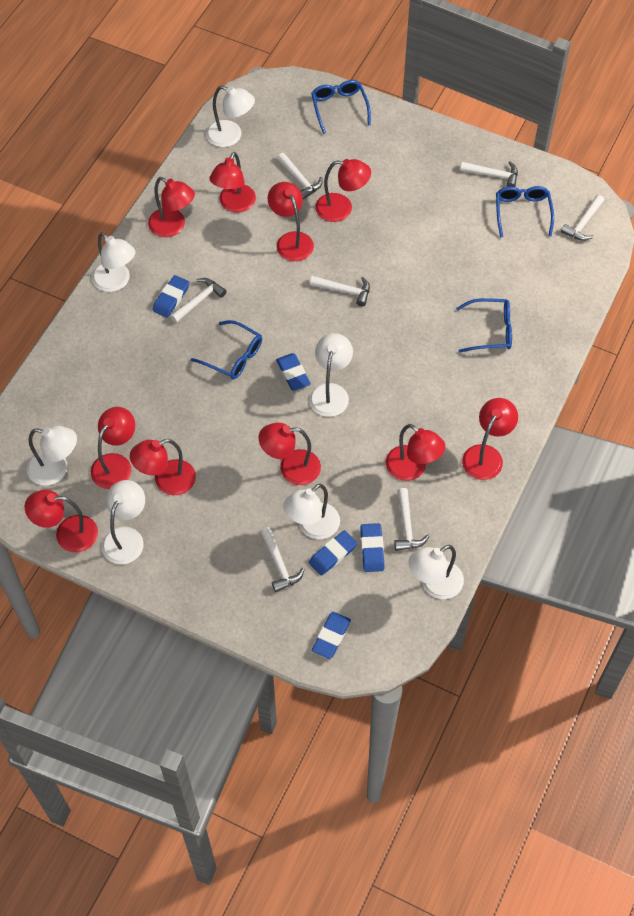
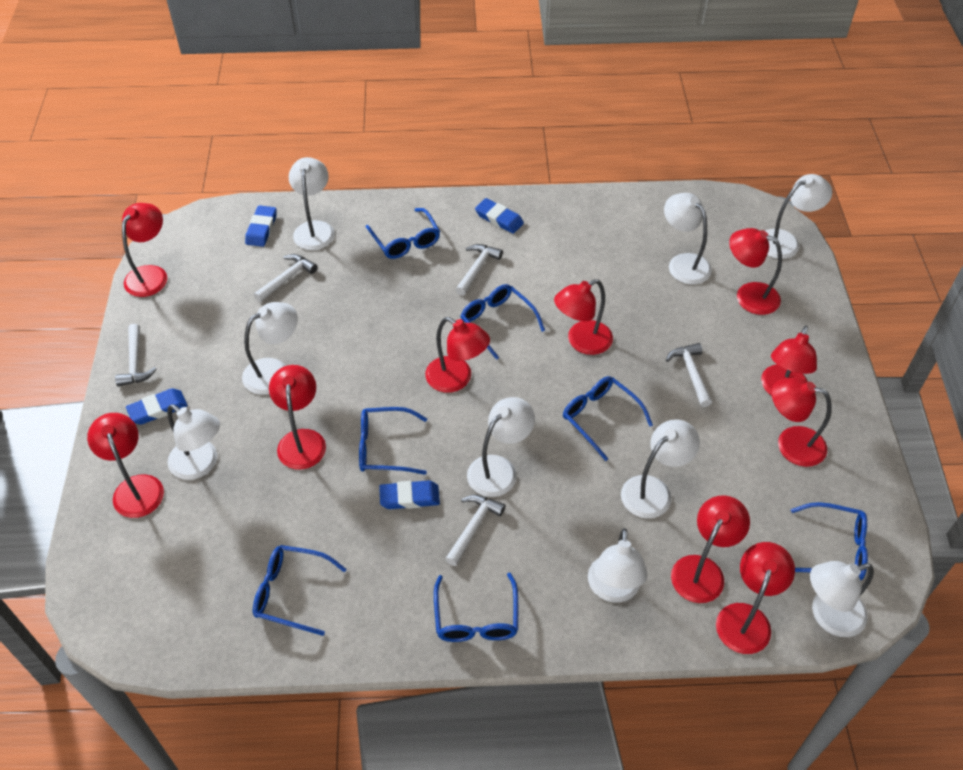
blue eraser: [152,275,190,318] [276,353,311,391] [309,530,358,576] [312,612,351,659] [360,523,384,572] = 5 -> [126,388,188,425] [245,205,277,247] [379,480,440,509] [475,198,524,234] = 4
blue glasses: [191,320,262,380] [311,80,371,134] [456,298,512,353] [496,186,554,238] = 4 -> [253,545,346,636] [359,407,427,475] [366,208,440,259] [434,573,518,642] [461,284,545,360] [563,376,653,461] [791,502,868,580] = 7
white hammer: [170,278,227,323] [260,527,304,592] [277,153,322,200] [310,276,370,306] [394,488,430,551] [460,161,518,187] [561,195,604,241] = 7 -> [115,324,157,387] [254,254,318,302] [445,495,506,566] [456,244,503,296] [666,343,712,407] = 5
white lamp: [27,426,77,486] [92,232,136,292] [102,480,145,564] [206,85,255,147] [283,484,340,540] [309,333,353,417] [408,545,464,599] = 7 -> [167,404,220,480] [242,302,298,395] [289,157,335,250] [467,397,535,497] [588,528,648,602] [621,419,700,518] [664,193,712,284] [765,174,832,259] [810,561,874,637] = 9

